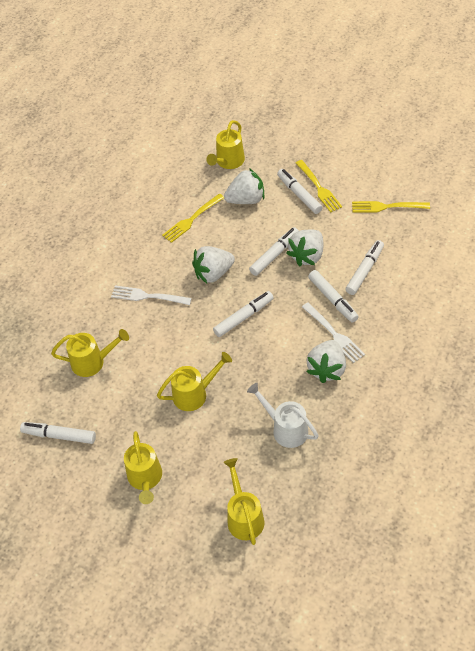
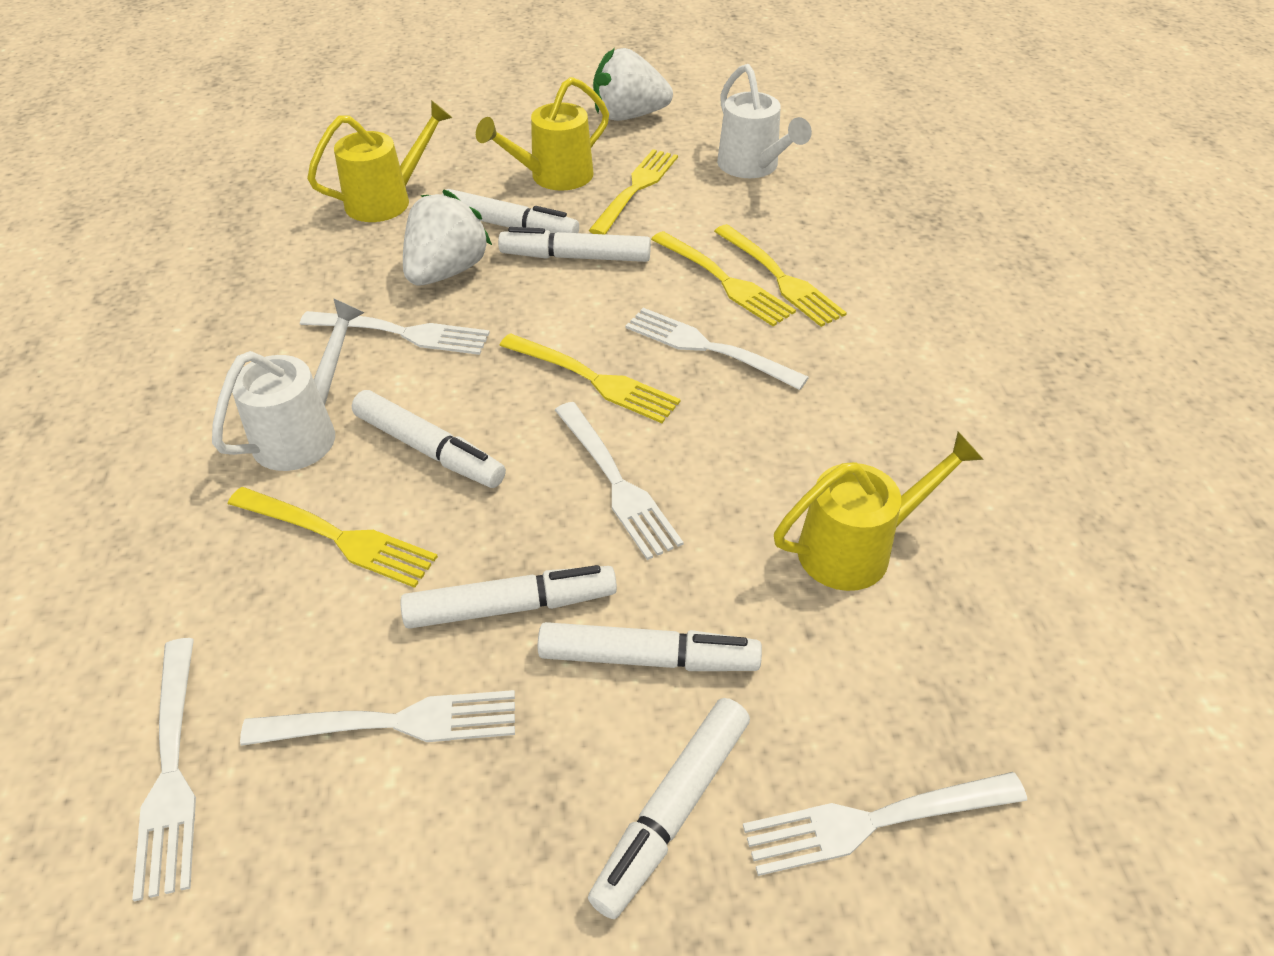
white fork: [111,285,192,305] [302,302,365,363] = 2 -> [132,638,196,902] [240,690,515,746] [300,311,490,355] [555,402,684,560] [625,308,809,390] [743,772,1027,876] = 6
white strawberry: [192,246,235,283] [224,168,264,204] [287,229,323,267] [306,340,346,383] = 4 -> [403,190,492,285] [593,48,673,121] = 2
white watering can: [247,383,318,448] = 1 -> [212,298,365,471] [717,64,812,178] = 2
yellow fork: [162,194,224,243] [296,160,342,213] [352,201,430,213] = 3 -> [228,487,438,588] [499,333,681,423] [589,149,678,235] [651,231,796,326] [714,224,847,327] = 5
yellow watering can: [51,329,129,377] [124,431,162,504] [157,352,232,411] [206,120,245,169] [223,458,264,545] = 5 -> [307,100,452,222] [476,77,609,191] [774,432,984,591] = 3

